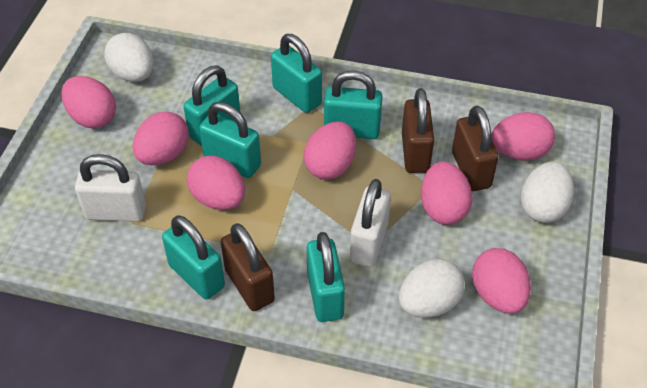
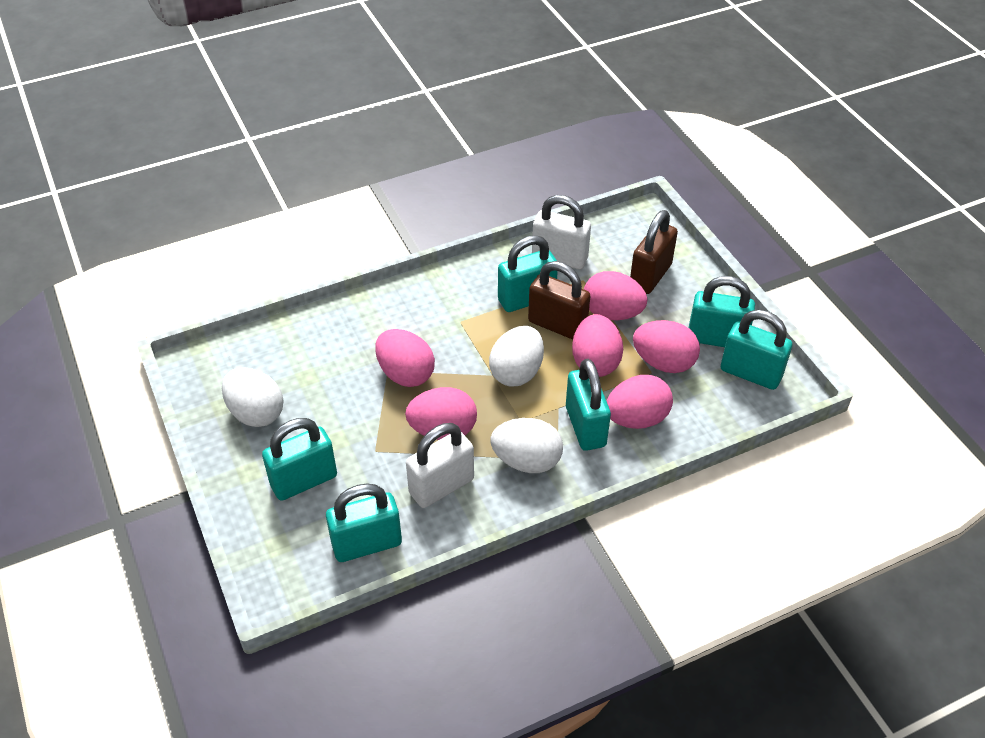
brown padlock: [221,223,275,311] [402,88,434,173] [452,105,499,191] = 3 -> [528,261,590,340] [630,210,678,294] = 2
pink egg: [61,76,116,129] [133,111,189,165] [187,156,245,210] [304,121,356,180] [421,162,473,225] [472,248,531,314] [491,112,555,161] = 7 -> [375,329,435,387] [405,387,477,440] [572,314,623,377] [584,271,647,320] [606,375,673,429] [633,320,700,373] = 6

